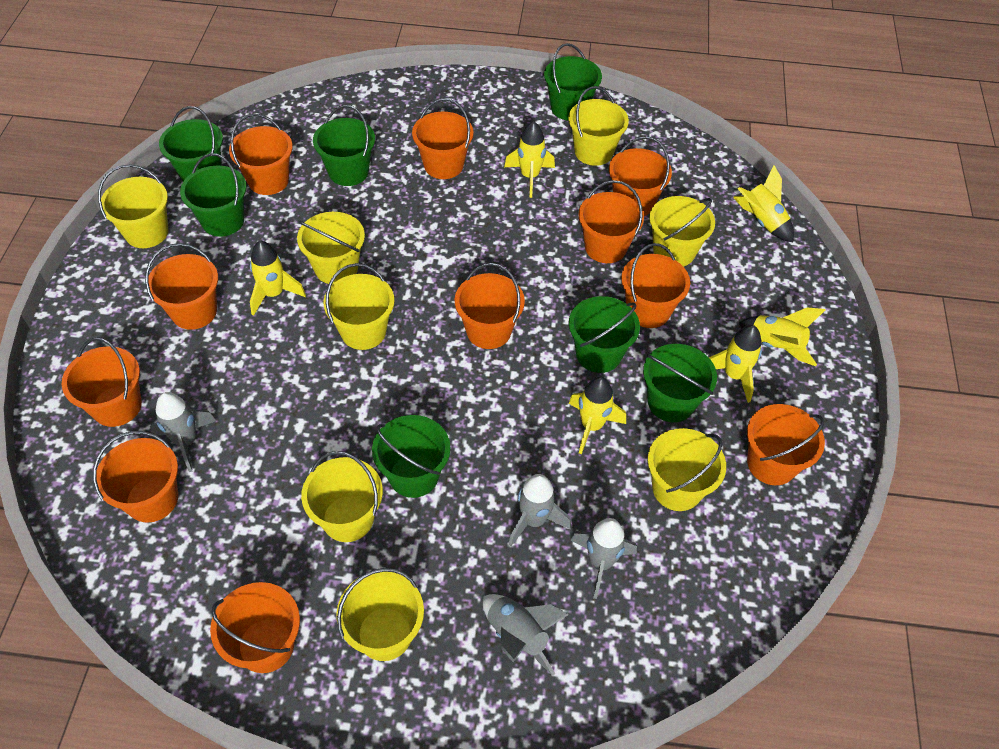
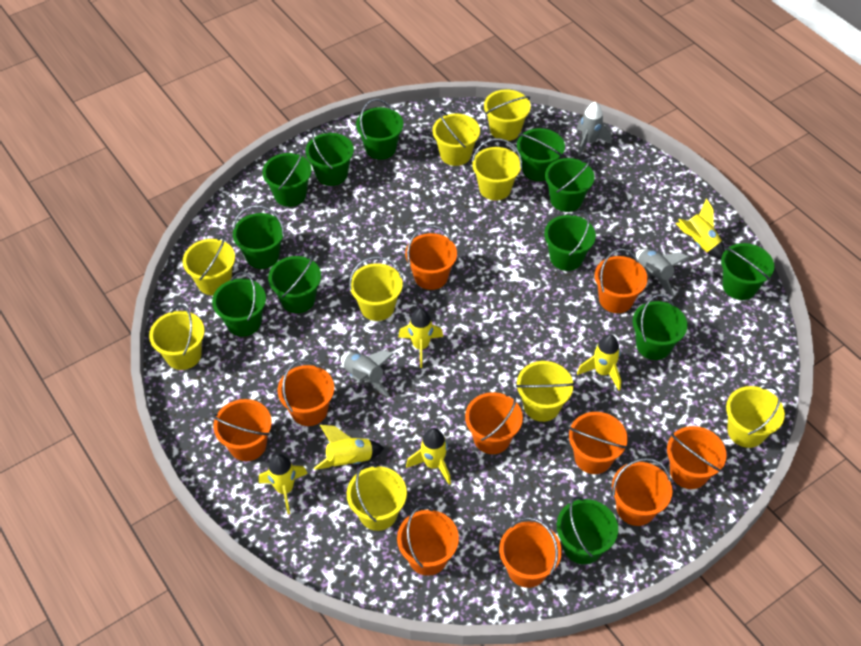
green bucket: [159,106,223,181] [180,153,246,237] [313,105,375,186] [372,415,450,498] [544,43,602,121] [569,296,640,373] [643,344,717,422] = 7 -> [212,272,266,337] [233,205,284,269] [262,149,312,207] [268,255,321,313] [305,128,354,186] [356,99,404,160] [517,128,565,181] [544,210,596,271] [545,158,594,212] [557,496,618,565] [633,294,687,360] [721,243,774,300] = 12
grey rocket: [150,392,216,472] [483,594,569,676] [508,474,571,547] [570,518,637,599] = 4 -> [341,350,394,397] [577,102,612,157] [636,249,689,297] = 3
orange bucket: [62,337,142,427] [93,431,178,523] [145,243,218,330] [210,582,300,673] [229,114,293,195] [412,99,473,179] [455,263,525,349] [578,180,644,263] [609,136,672,216] [621,243,690,328] [747,404,825,485] = 11 -> [213,399,272,461] [278,359,334,426] [397,506,459,576] [405,226,457,290] [465,392,523,454] [499,517,562,588] [569,412,627,474] [595,249,648,313] [612,458,673,526] [667,426,727,489] = 10
yellow bucket: [98,164,168,248] [297,212,365,284] [301,451,383,542] [323,263,395,350] [336,568,424,661] [568,86,629,166] [648,428,726,511] [649,196,715,267] = 8 -> [149,305,205,370] [183,236,235,295] [347,463,407,531] [349,256,403,321] [432,111,480,166] [472,138,522,200] [484,89,531,141] [516,361,574,422] [726,386,785,448] = 9

